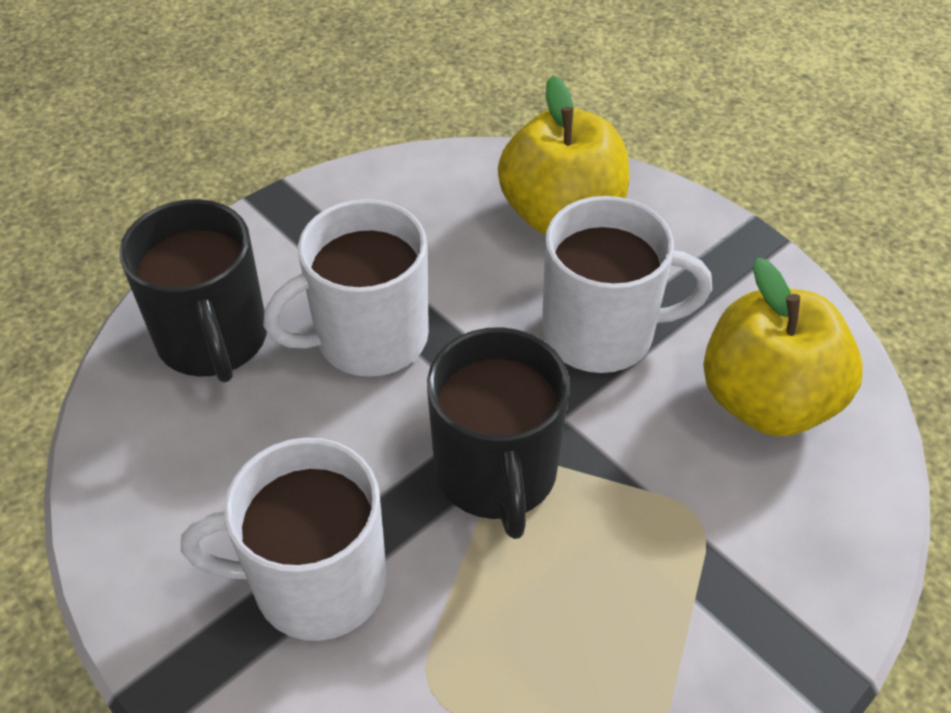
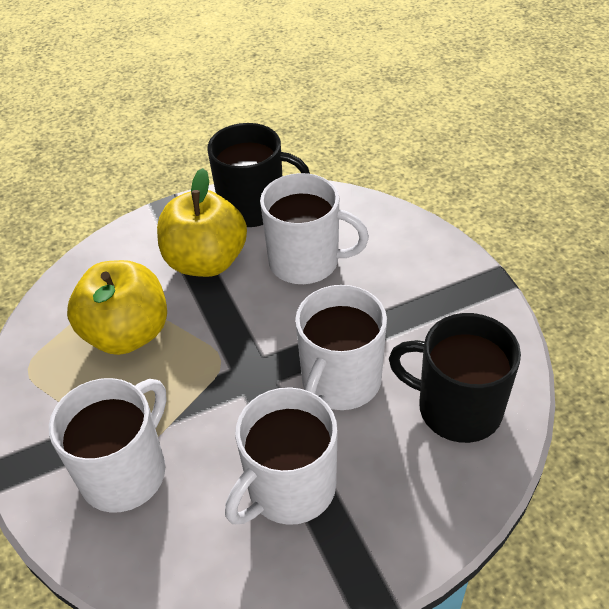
white mug: [181,437,387,641] [263,199,429,377] [542,196,712,373] = 3 -> [49,378,167,513] [225,387,338,525] [260,173,369,284] [295,285,387,410] = 4

